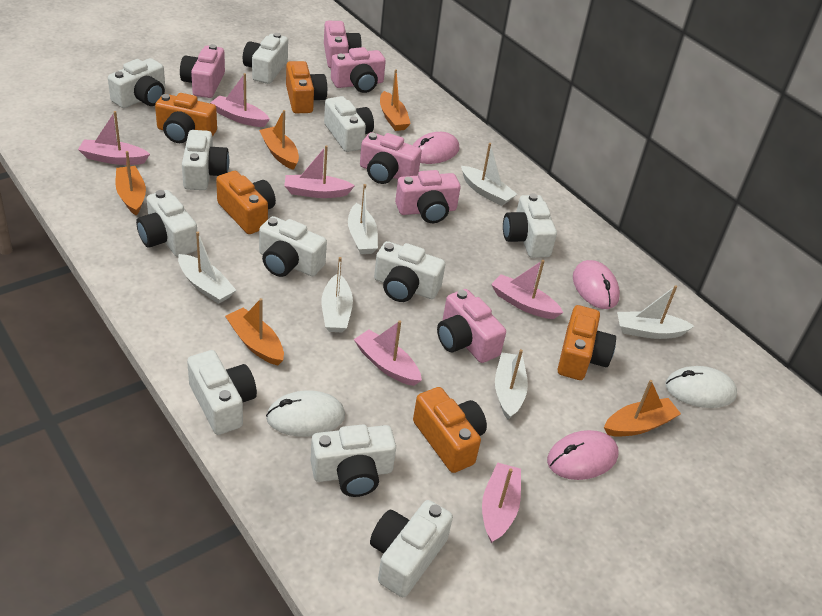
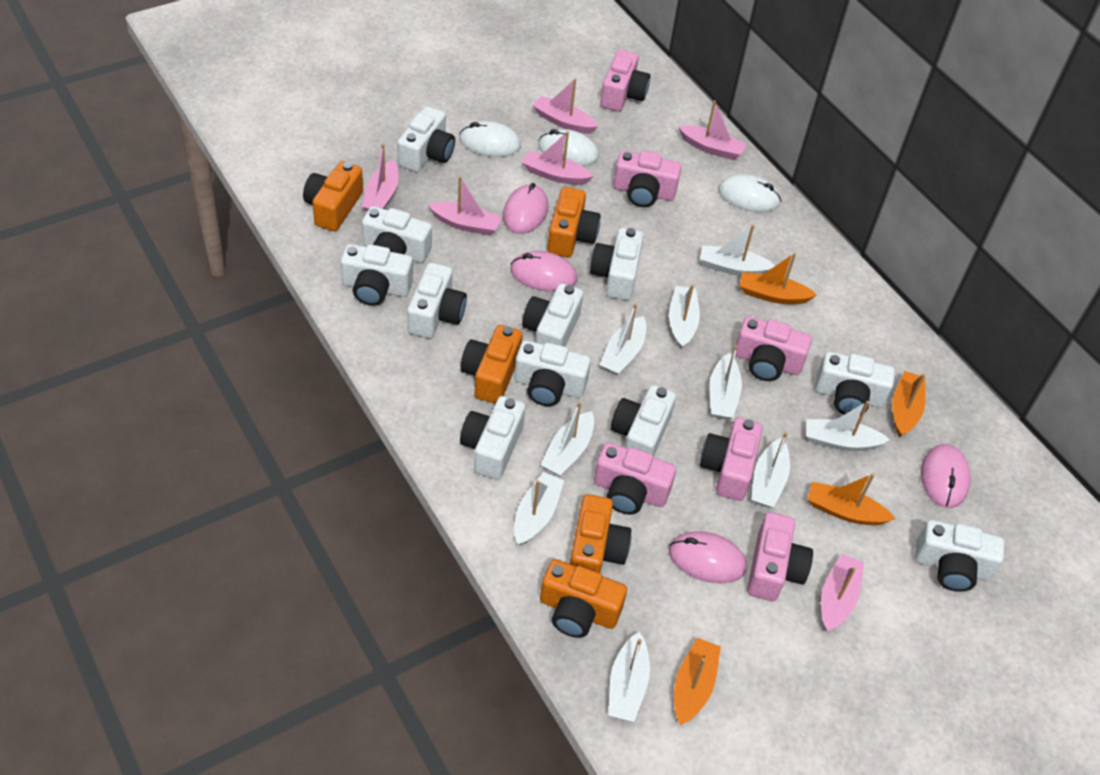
orange boat: [116,151,146,216] [225,298,284,366] [259,110,299,170] [380,69,411,131] [604,380,681,436] = 5 -> [674,638,721,725] [740,253,817,304] [808,474,895,525] [892,371,926,437] = 4
pink mouse: [413,132,459,164] [547,430,618,480] [573,260,620,309] = 3 -> [503,183,548,234] [510,251,577,292] [669,531,747,583] [921,444,971,508] = 4
white boat: [178,232,236,304] [322,257,353,332] [348,184,378,254] [461,143,517,206] [495,349,528,420] [617,285,694,339] = 6 -> [514,472,564,546] [541,402,594,476] [600,304,646,375] [609,632,650,722] [669,285,700,349] [700,225,775,276] [709,345,742,419] [752,432,790,508] [807,401,890,451] = 9
white mouse: [266,390,345,436] [665,366,737,408] = 2 -> [459,121,521,157] [538,129,599,166] [718,174,781,212] = 3

